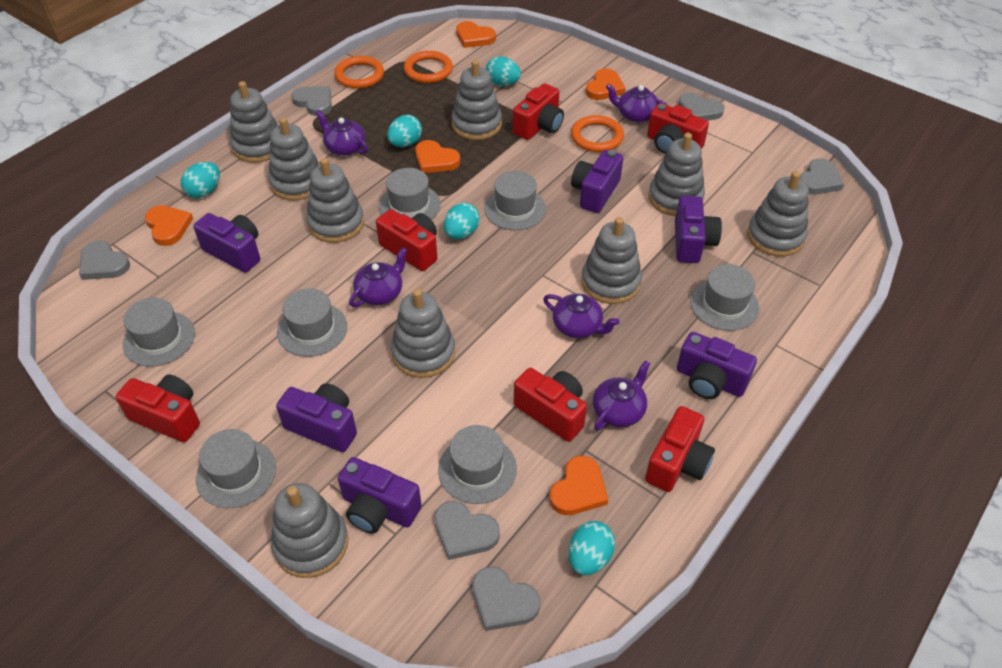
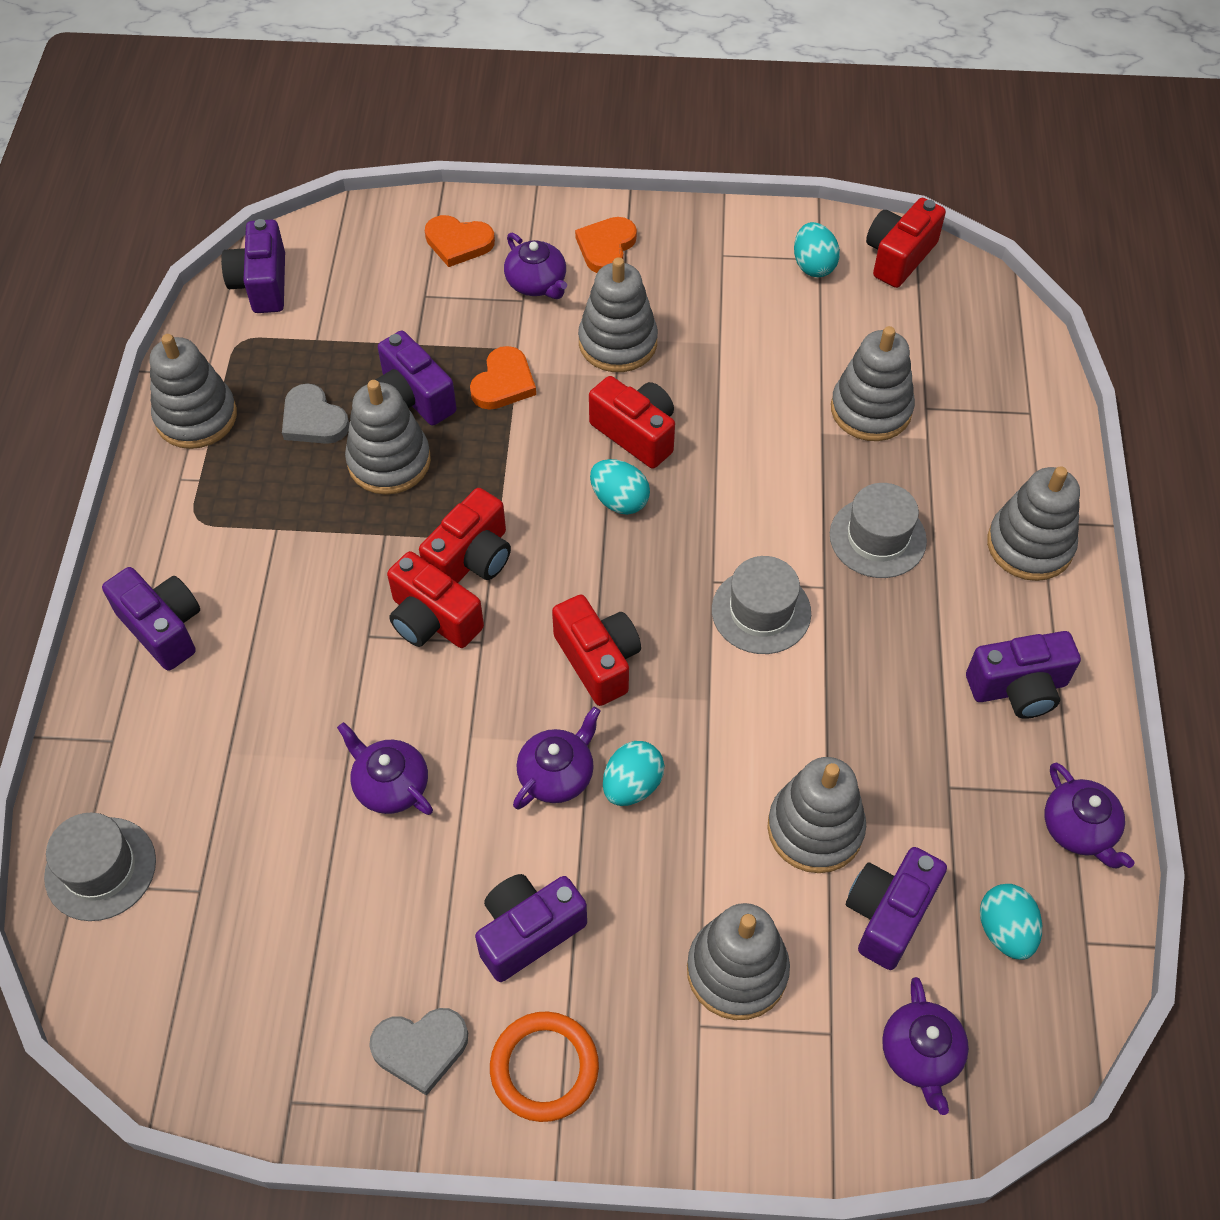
grey hat: [122,298,195,367] [196,429,276,508] [277,288,347,357] [379,168,441,220] [438,425,517,504] [484,171,546,230] [690,264,759,331] = 7 -> [44,812,156,921] [712,556,811,654] [830,483,927,578] = 3
grey heart: [79,241,130,280] [291,86,332,116] [434,501,500,560] [472,566,541,631] [678,92,725,121] [800,158,844,195] = 6 -> [282,384,349,444] [369,1008,468,1096] = 2
grey stacking toy: [230,81,278,163] [268,117,320,200] [271,483,348,578] [306,158,364,243] [391,289,455,378] [451,60,502,140] [581,217,642,304] [648,133,705,216] [747,171,809,257] = 9 -> [150,334,237,449] [345,380,431,495] [578,257,658,372] [687,903,790,1020] [767,757,866,873] [831,326,915,441] [987,466,1080,581] = 7
orange heart: [145,205,193,246] [415,140,460,173] [456,21,496,48] [549,456,608,515] [586,68,626,100] = 5 -> [425,215,495,267] [470,346,536,410] [575,217,637,273] = 3
orange ring: [335,56,384,89] [404,51,453,83] [571,115,624,152] = 3 -> [490,1011,599,1122] = 1
red camera: [115,374,200,442] [376,209,437,271] [513,83,564,140] [514,368,587,442] [645,406,715,492] [647,103,709,154] = 6 -> [387,551,484,648] [419,488,511,583] [552,595,641,706] [589,376,675,468] [866,198,946,288] = 5
turquoise egg: [181,162,220,198] [387,115,422,147] [444,203,480,239] [486,56,521,86] [568,521,615,575] = 5 -> [590,459,650,515] [603,741,665,806] [794,222,840,277] [980,884,1042,960] = 4

